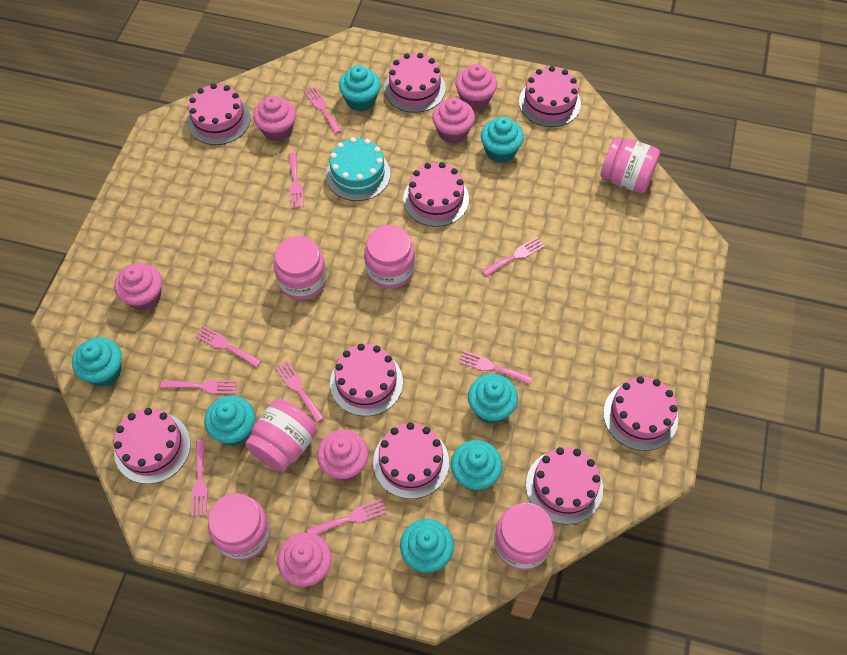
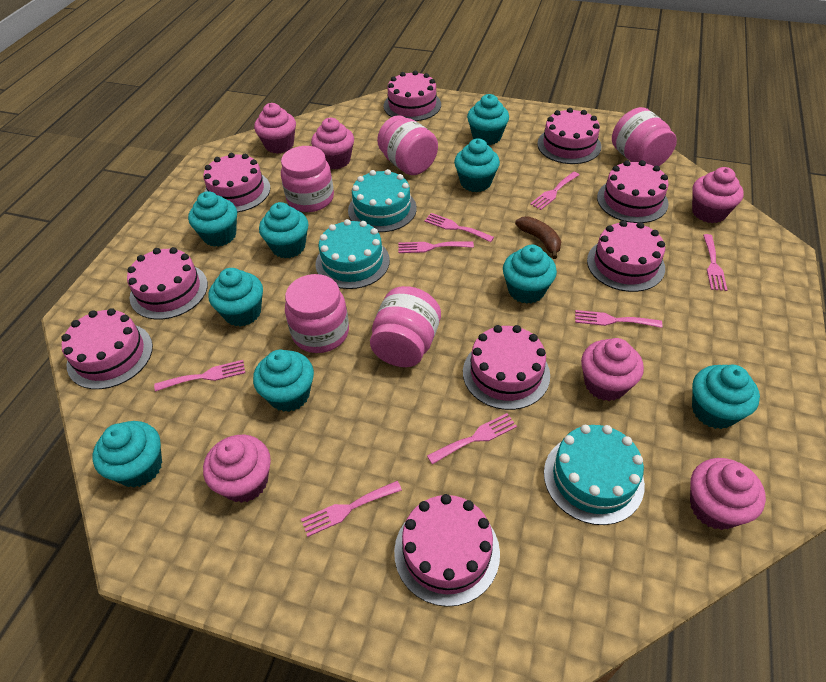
brown banana: none = 0 -> [515,216,561,259] = 1
pink fork: [161,380,237,394] [191,440,208,517] [196,326,261,368] [275,361,324,423] [289,152,304,208] [305,87,342,134] [307,499,387,535] [459,350,532,384] [482,237,545,277] = 9 -> [154,360,245,392] [301,481,402,537] [398,241,474,253] [424,213,494,242] [427,413,517,465] [530,172,579,210] [575,310,662,328] [703,234,727,291] = 8
pink jar: [208,493,271,560] [245,399,317,472] [274,236,327,300] [364,225,415,289] [494,503,555,570] [600,137,660,193] = 6 -> [281,146,334,212] [285,274,349,353] [370,286,441,367] [377,115,438,175] [612,107,677,166] = 5
turquoise cake: [326,137,390,201] = 1 -> [316,219,390,289] [348,169,417,232] [544,425,645,525] = 3
turquoise cupcake: [72,337,122,387] [204,396,255,446] [339,65,381,112] [400,519,454,573] [451,440,503,491] [468,374,518,424] [481,117,524,163] = 7 -> [93,421,162,488] [188,191,237,247] [208,268,263,326] [253,350,314,412] [259,202,309,258] [454,138,500,192] [467,94,509,145] [503,245,557,304] [692,365,760,429] = 9

